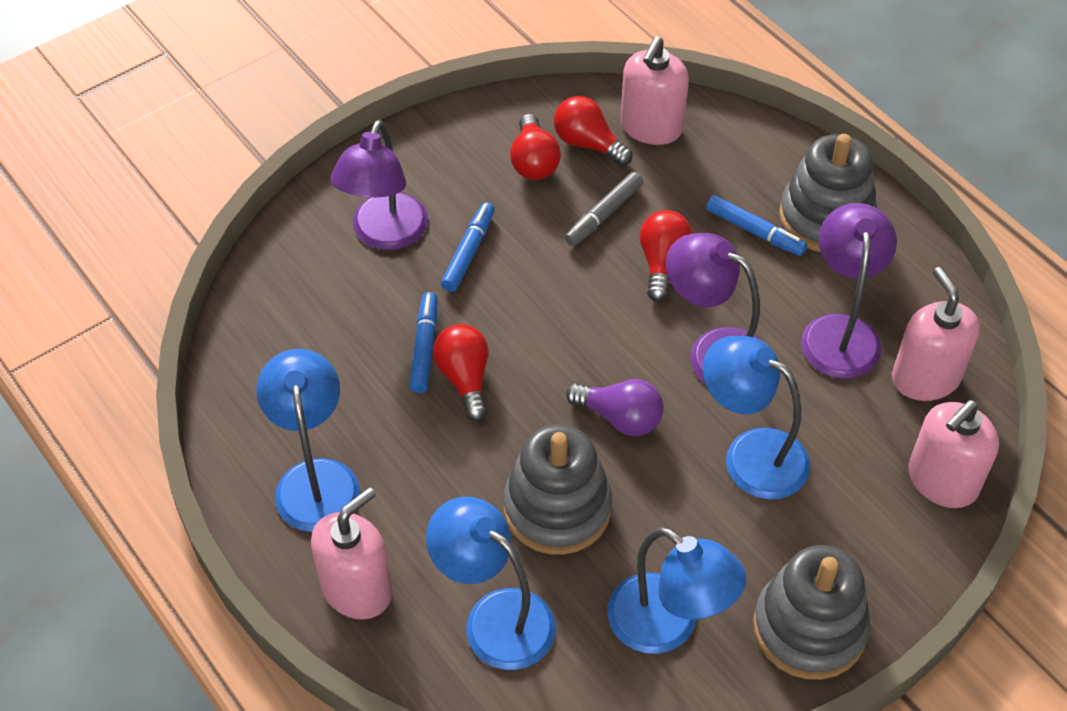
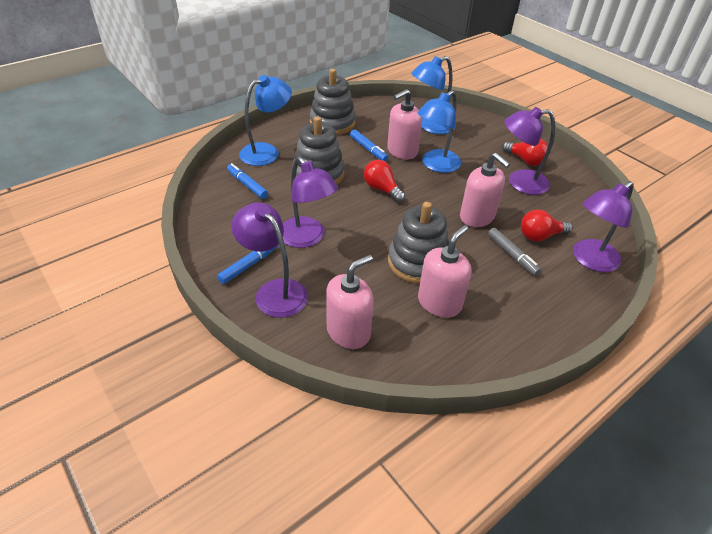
blue lamp: [256,349,360,532] [426,497,556,670] [607,527,746,654] [703,336,810,500] = 4 -> [239,75,292,166] [411,56,456,134] [417,90,461,173] = 3
purple lamp: [331,120,428,250] [666,233,760,383] [801,203,897,379] = 3 -> [231,202,308,318] [283,157,338,248] [504,107,555,195] [573,181,634,272] = 4
purple light bulb: [566,379,664,436] = 1 -> none = 0
red light bulb: [433,324,489,421] [510,114,561,180] [554,96,632,166] [640,210,692,302] = 4 -> [364,160,405,202] [502,139,548,166] [521,210,573,241] = 3

